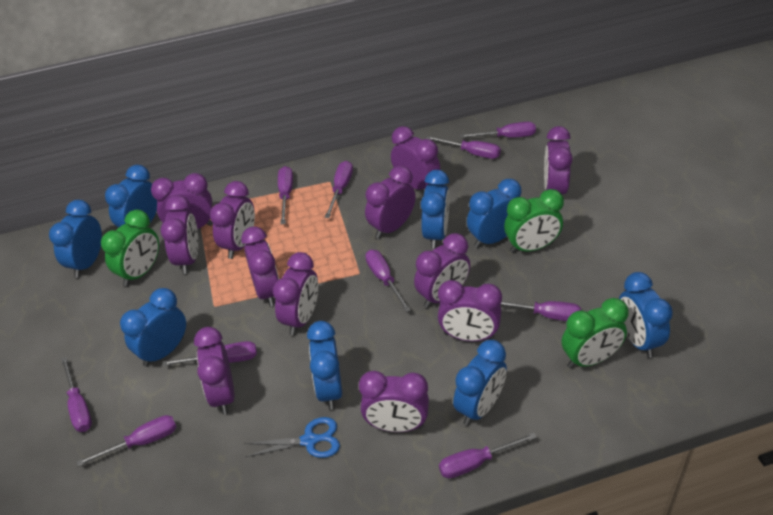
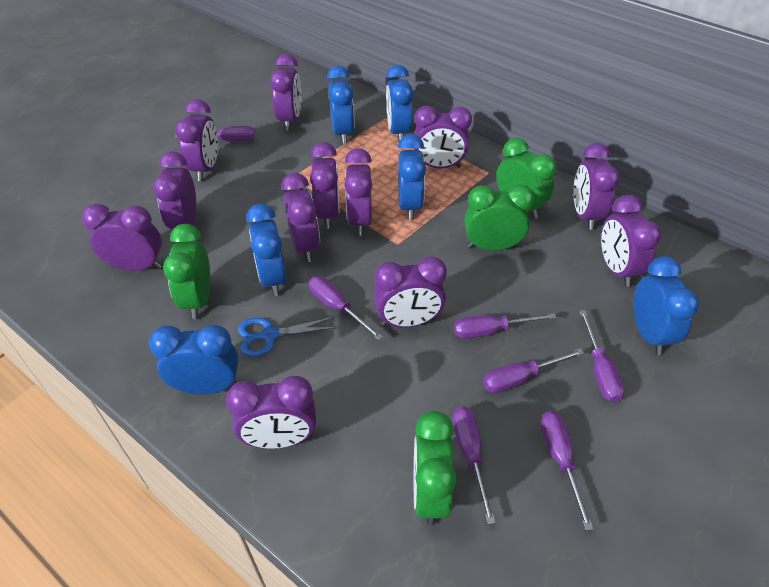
blue clock: [49,200,102,278] [105,165,157,228] [120,288,186,367] [307,321,342,410] [421,170,449,249] [453,340,507,425] [467,179,522,248] [619,272,673,358] = 8 -> [149,325,239,394] [246,204,287,296] [327,66,355,144] [386,65,414,141] [398,134,426,220] [634,256,699,355] = 6
green clock: [101,210,159,286] [504,189,564,253] [562,298,628,369] = 3 -> [163,224,211,319] [414,411,457,526] [465,185,534,251] [496,138,556,219] = 4
purple screwdriver: [61,357,92,432] [76,415,176,467] [162,341,257,366] [278,166,293,224] [325,161,353,218] [366,250,411,312] [426,136,501,159] [439,433,537,479] [460,122,536,138] [500,301,581,321] = 10 -> [174,126,255,141] [309,276,383,340] [453,407,496,524] [454,313,557,339] [483,348,584,393] [541,411,594,531] [579,310,625,402] = 7

